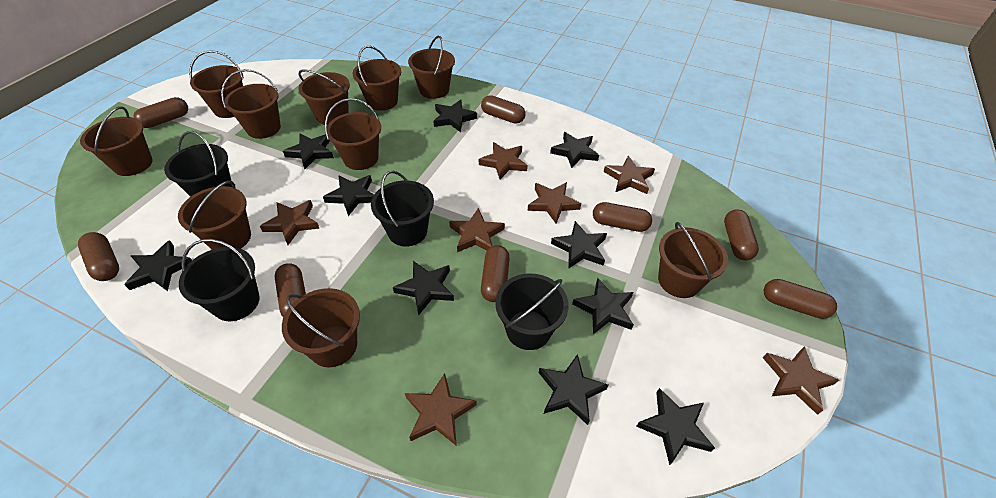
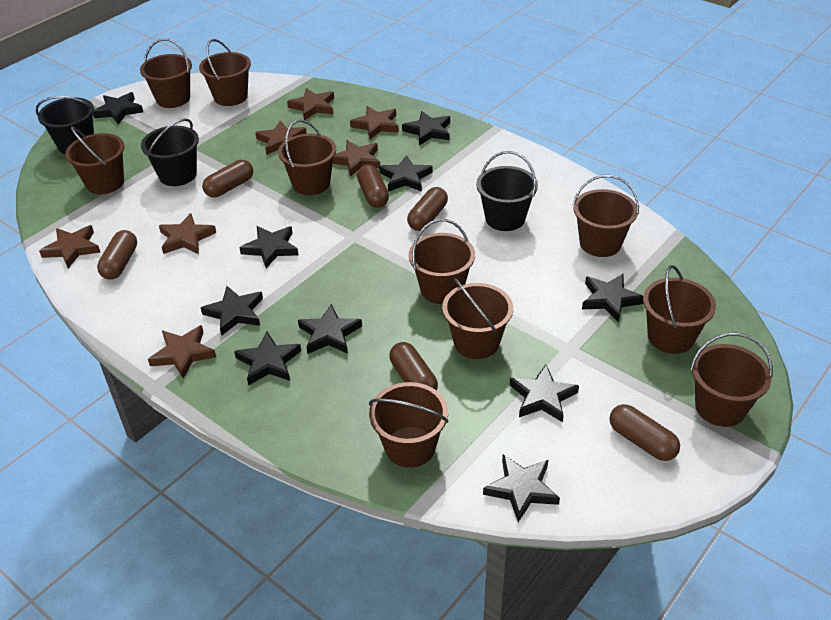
black bucket: [164,131,233,197] [179,239,260,321] [371,171,434,247] [495,273,569,350] = 4 -> [36,96,95,154] [141,118,199,186] [476,151,538,231] = 3
brown capsule: [78,232,119,281] [133,97,188,128] [275,263,306,317] [481,95,525,124] [481,245,510,302] [593,202,652,232] [724,210,759,260] [764,279,837,319] = 8 -> [97,230,137,280] [202,160,253,197] [357,164,389,208] [389,342,438,390] [407,187,448,231] [609,404,680,461] = 6

